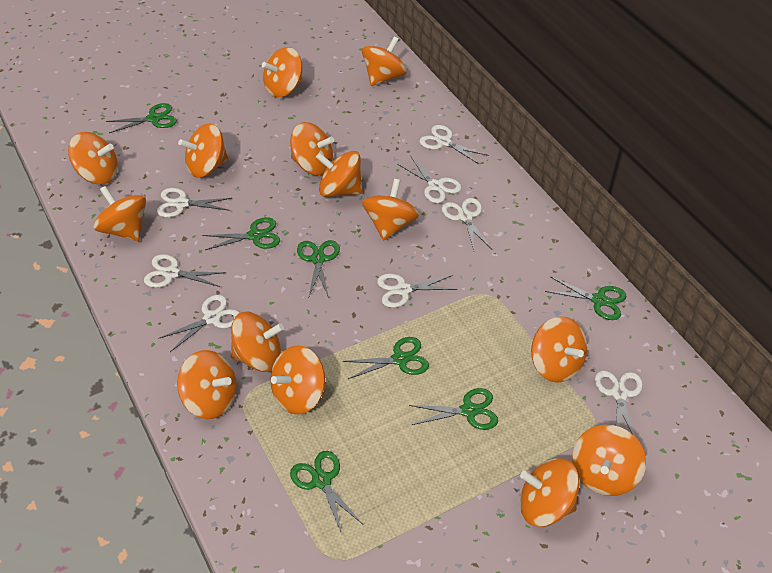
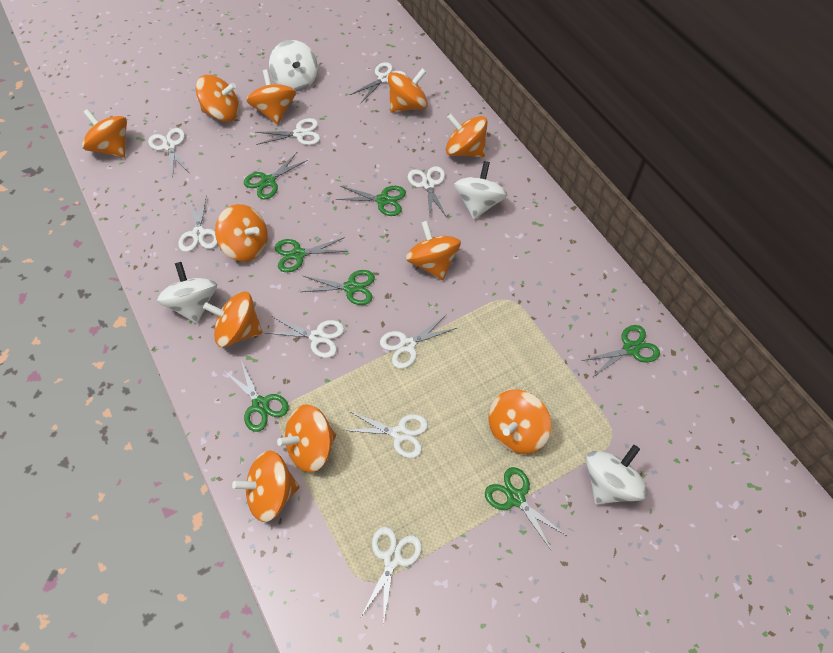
orange spinning top: [68,132,118,184] [93,186,146,241] [177,350,237,419] [178,123,228,178] [230,312,284,372] [262,47,302,98] [270,345,325,415] [290,122,334,175] [316,151,363,197] [362,36,407,86] [362,179,419,241] [520,458,579,527] [531,316,587,383] [572,425,646,496] = 14 -> [82,109,127,157] [196,75,239,122] [203,291,262,347] [215,204,268,262] [232,450,299,522] [246,69,296,125] [277,404,336,472] [388,68,428,113] [406,221,461,280] [446,114,488,157] [488,389,551,454] = 11
white scissors: [144,254,226,288] [157,188,232,218] [158,295,240,352] [377,273,458,308] [397,155,462,203] [419,125,488,164] [442,198,492,250] [595,371,643,436] = 8 -> [148,128,189,177] [178,195,218,252] [255,118,320,145] [266,316,344,358] [343,411,428,458] [350,62,406,103] [361,527,422,625] [380,314,457,369] [408,166,447,218] = 9
white spinning top: none = 0 -> [157,262,217,324] [269,40,318,92] [454,161,507,219] [586,445,648,505] = 4

